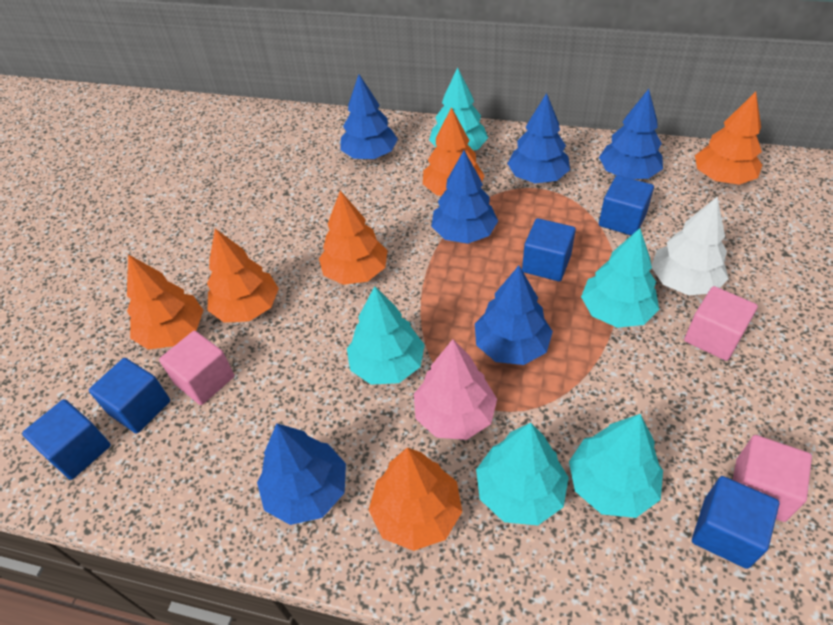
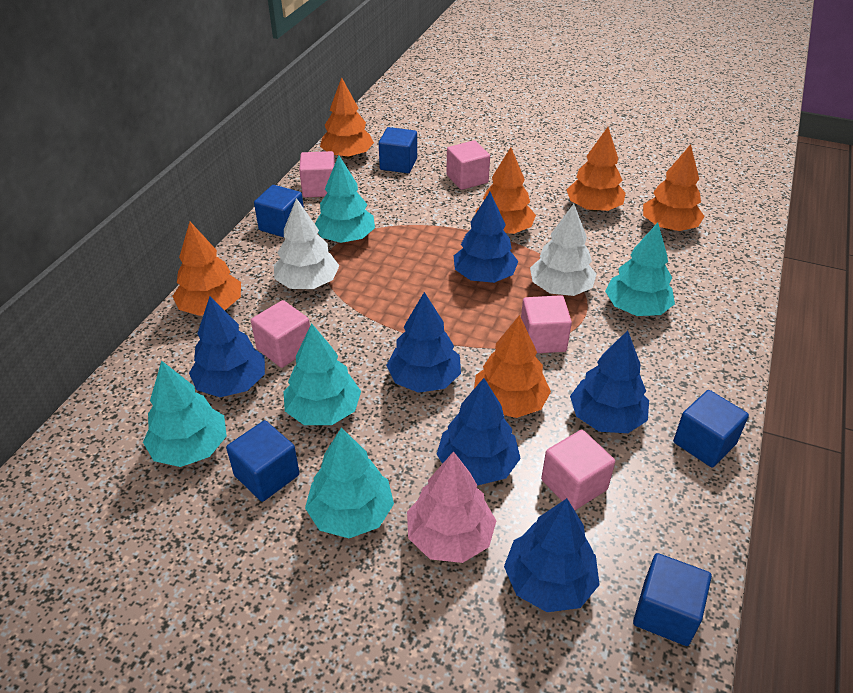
pink cube: [159,331,234,405] [684,286,758,361] [733,435,812,522] = 3 -> [251,300,310,368] [299,151,335,197] [446,140,490,190] [521,295,572,353] [541,430,615,510] = 5
white tree: [651,196,729,296] = 1 -> [274,198,339,289] [530,204,597,296] = 2

